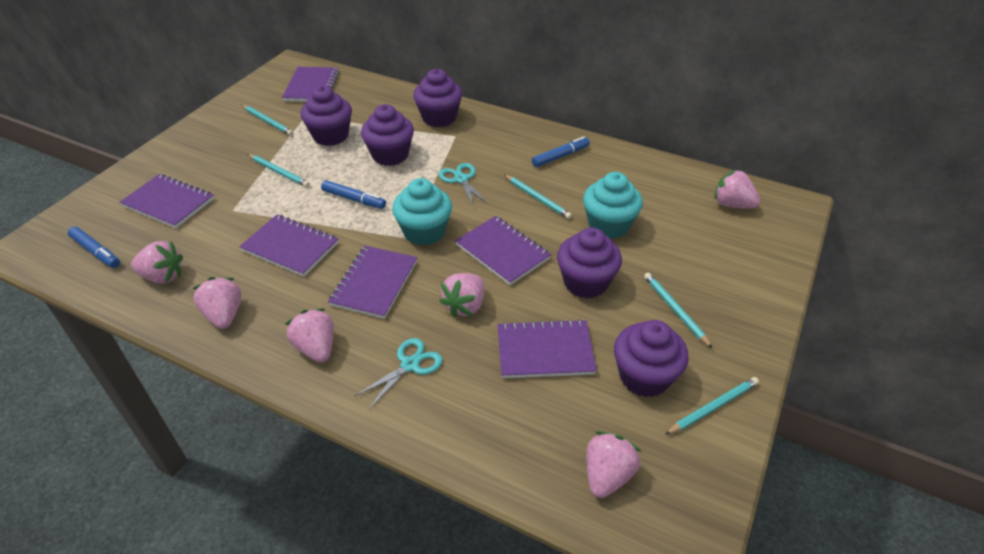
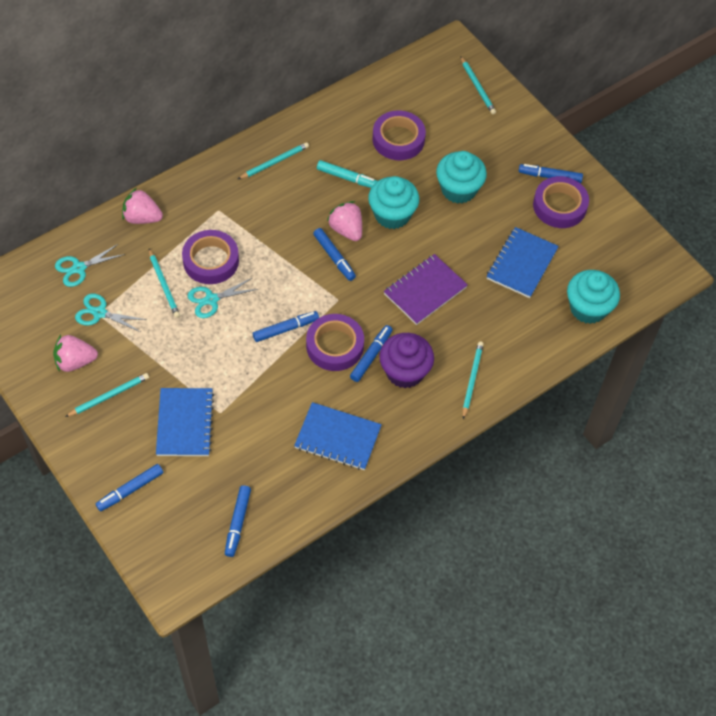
blue marker: [68,227,120,268] [321,180,386,209] [532,137,590,167] = 3 -> [96,464,163,511] [225,485,251,557] [253,311,319,342] [313,228,356,281] [350,325,393,382] [519,164,583,183] = 6
blue notebook: none = 0 -> [156,388,214,456] [294,402,382,470] [486,227,559,298] = 3
pink strawberry: [131,241,183,283] [192,277,241,329] [286,308,334,362] [439,273,484,317] [586,431,641,498] [714,169,760,209] = 6 -> [53,335,98,372] [122,188,163,224] [327,201,362,241] = 3
purple cupcake: [300,86,352,146] [361,104,414,166] [413,69,463,127] [557,227,622,299] [614,320,689,397] = 5 -> [379,333,434,388] = 1
purple notebook: [119,174,214,228] [239,215,339,277] [282,67,339,102] [328,246,417,319] [455,216,551,285] [498,319,597,378] = 6 -> [384,254,468,325] = 1
purple tape: none = 0 -> [182,230,239,284] [306,314,364,371] [373,111,426,160] [533,176,589,228] = 4
turquoise cupcake: [392,178,452,246] [583,172,643,239] = 2 -> [368,176,419,229] [436,151,487,204] [567,270,620,324] = 3
turquoise marker: none = 0 -> [317,160,377,188] = 1
turquoise scissors: [354,338,443,409] [439,163,489,207] = 2 -> [55,244,125,287] [75,294,147,332] [188,278,258,318] = 3

